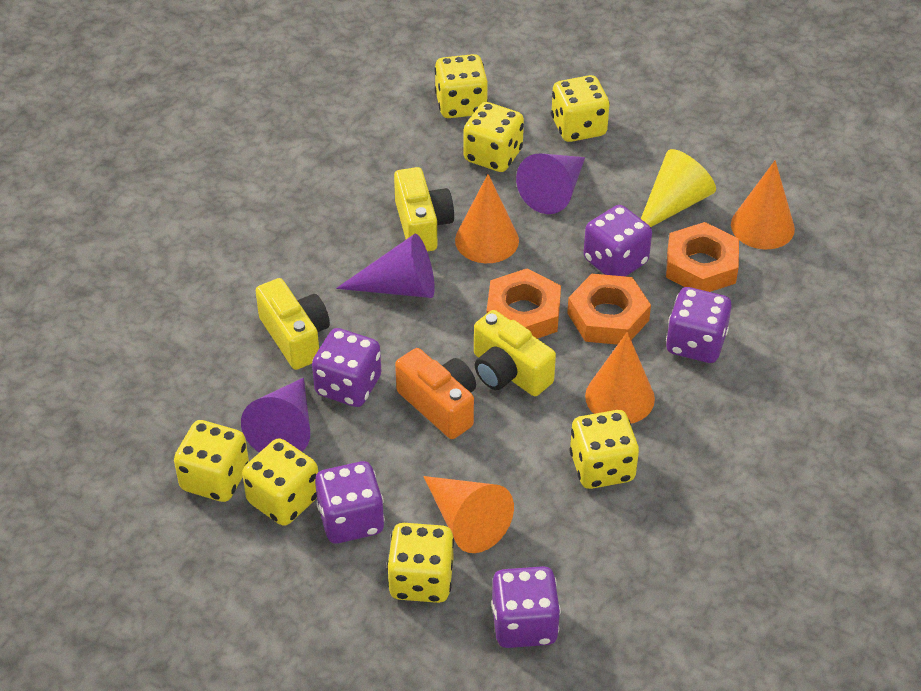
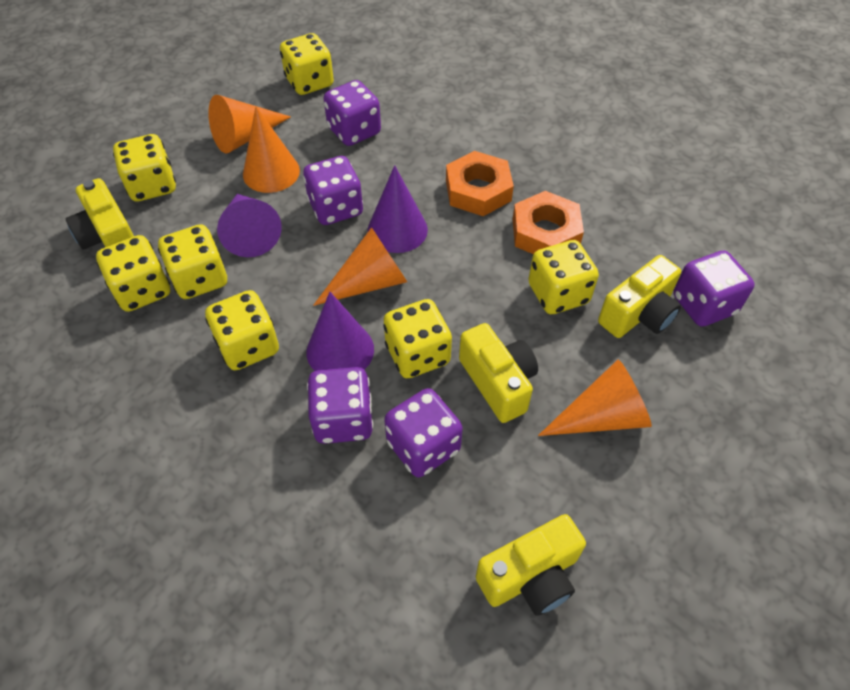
orange camera: [395,348,476,439] = 1 -> none = 0
orange nut: [487,268,561,339] [567,274,651,345] [666,222,739,292] = 3 -> [446,151,514,216] [513,191,584,254] = 2
yellow camera: [255,278,330,370] [394,167,454,252] [474,310,556,396] = 3 -> [66,178,134,250] [459,323,538,423] [476,514,586,616] [598,255,681,338] = 4
yellow cone: [641,149,716,227] = 1 -> none = 0

